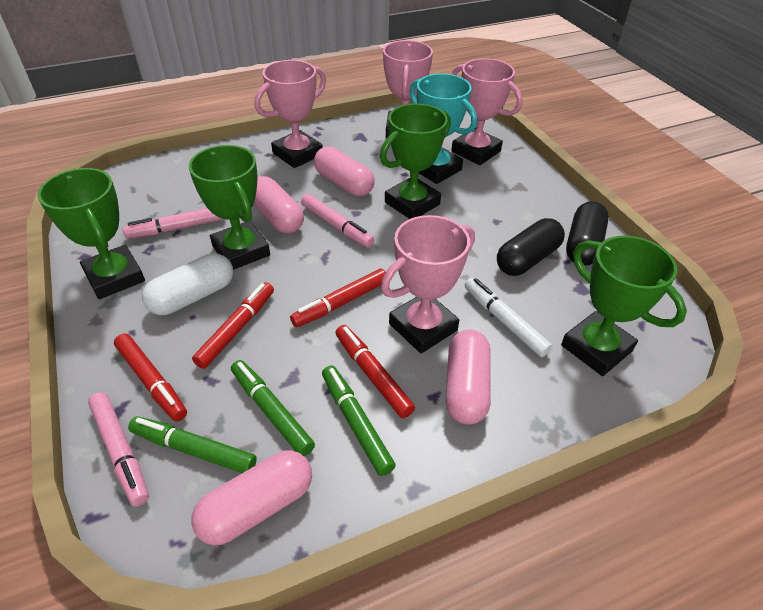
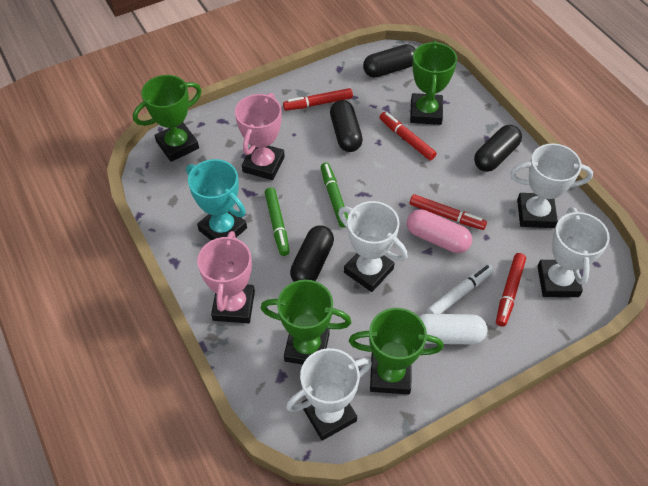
black capsule: [497,218,565,276] [566,201,609,266] = 2 -> [290,225,334,282] [330,100,363,152] [363,44,415,78] [474,125,522,172] = 4
green marker: [128,416,257,473] [231,360,315,456] [322,366,396,476] = 3 -> [265,188,290,256] [321,163,348,228] = 2
pink capsule: [191,450,312,545] [253,176,304,233] [314,146,375,196] [446,330,490,425] = 4 -> [407,209,472,253] = 1
pink marker: [88,392,149,506] [123,208,223,239] [301,194,374,248] = 3 -> none = 0
pink trophy: [255,60,326,168] [381,215,475,353] [383,40,433,139] [451,58,522,165] = 4 -> [197,231,255,323] [235,93,285,180] = 2
white trophy: none = 0 -> [286,348,372,441] [338,201,407,292] [510,143,593,228] [537,207,610,297] = 4

